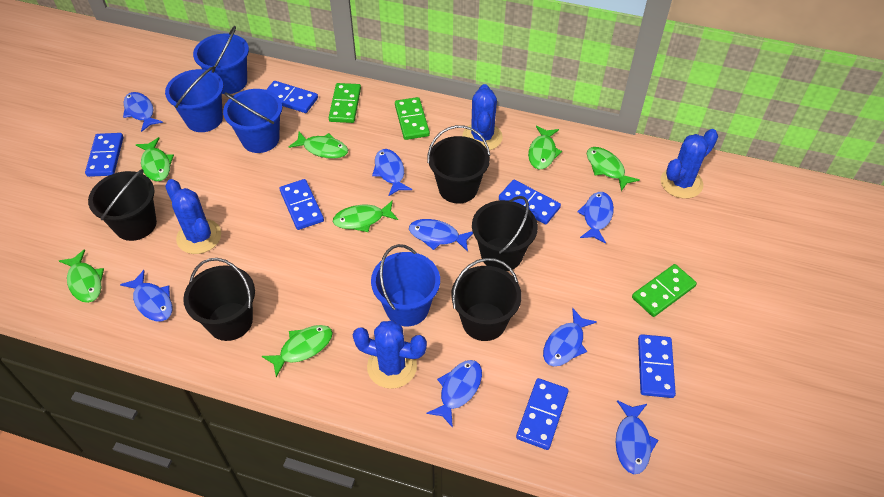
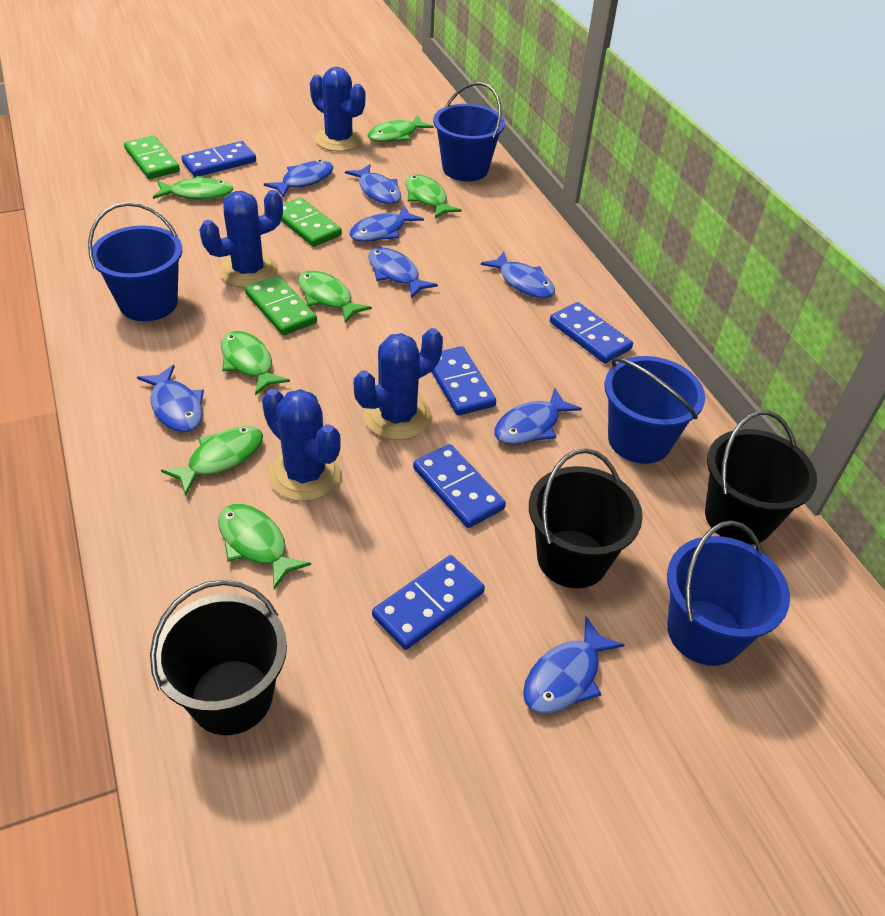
black bucket: [88,169,157,241] [183,258,255,341] [427,125,490,204] [451,258,522,341] [472,196,538,271] = 5 -> [150,580,287,735] [529,448,643,588] [705,411,817,545] = 3
blue domino: [85,133,124,177] [266,81,318,113] [280,179,324,230] [499,180,561,225] [516,378,569,450] [638,334,676,398] = 6 -> [182,141,256,177] [372,555,485,650] [413,444,506,528] [431,346,496,416] [550,302,633,363] = 5

